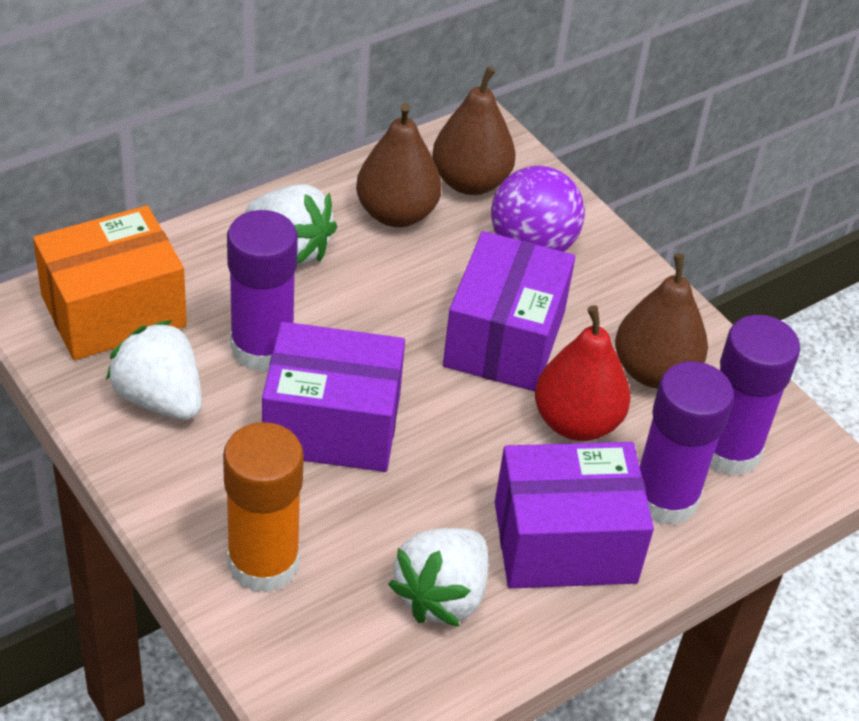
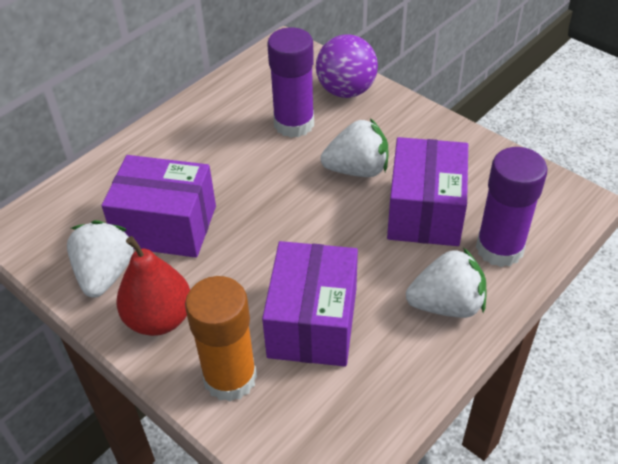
brown pear: [356,103,441,227] [432,66,516,195] [615,254,708,388] = 3 -> none = 0
orange box: [33,205,187,360] = 1 -> none = 0
purple glue stick: [227,210,298,372] [640,361,734,526] [710,315,800,476] = 3 -> [267,27,314,138] [476,147,548,267] = 2

